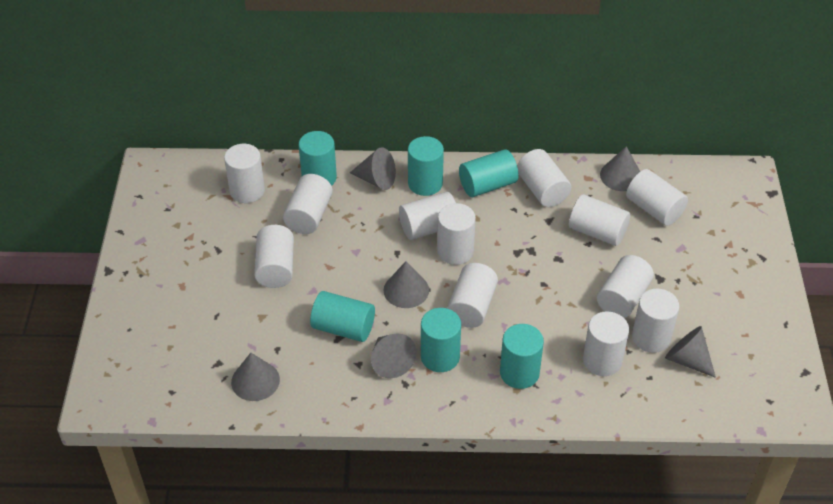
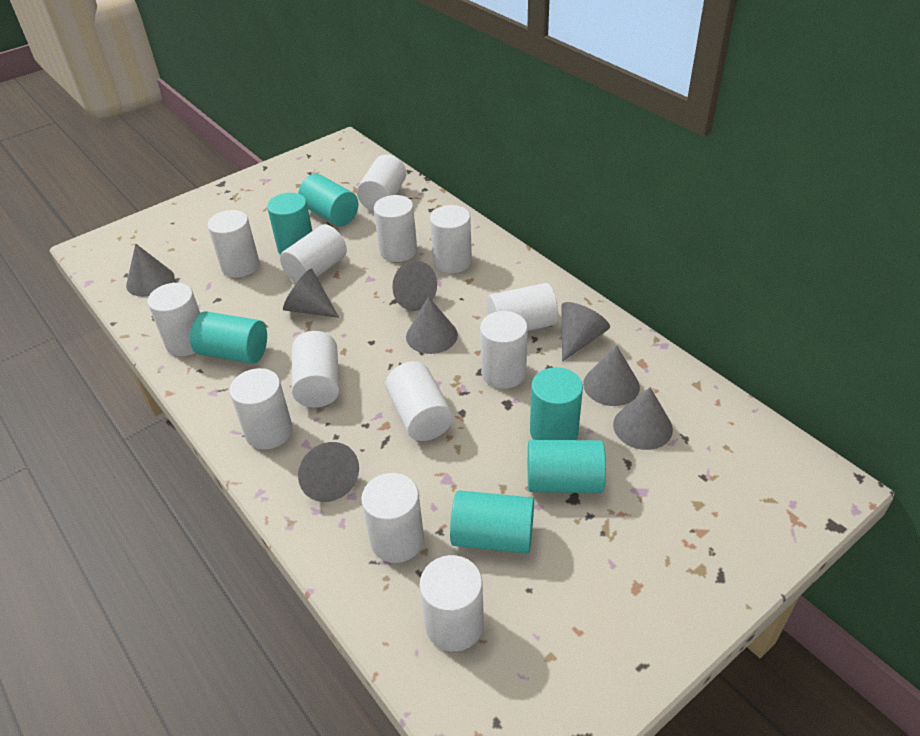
grey cone: [231,353,280,401] [350,147,396,190] [371,334,417,378] [384,261,429,308] [600,146,640,191] [665,326,716,378] = 6 -> [126,244,175,297] [283,269,339,318] [298,442,359,502] [392,260,437,311] [406,297,458,354] [562,302,610,362] [583,346,640,406] [613,387,673,450] = 8
white cylinder: [224,144,265,203] [254,225,294,288] [283,174,333,234] [399,191,456,240] [437,203,476,265] [447,263,498,328] [517,149,571,207] [569,194,631,246] [583,311,629,376] [597,255,654,318] [626,169,688,226] [632,289,679,353] = 12 -> [148,283,200,356] [208,210,260,278] [230,368,293,449] [280,224,347,283] [292,331,339,408] [357,155,406,211] [361,473,424,563] [374,195,417,262] [385,361,453,441] [419,555,484,652] [430,205,472,273] [480,311,528,389] [487,283,558,331] = 13

